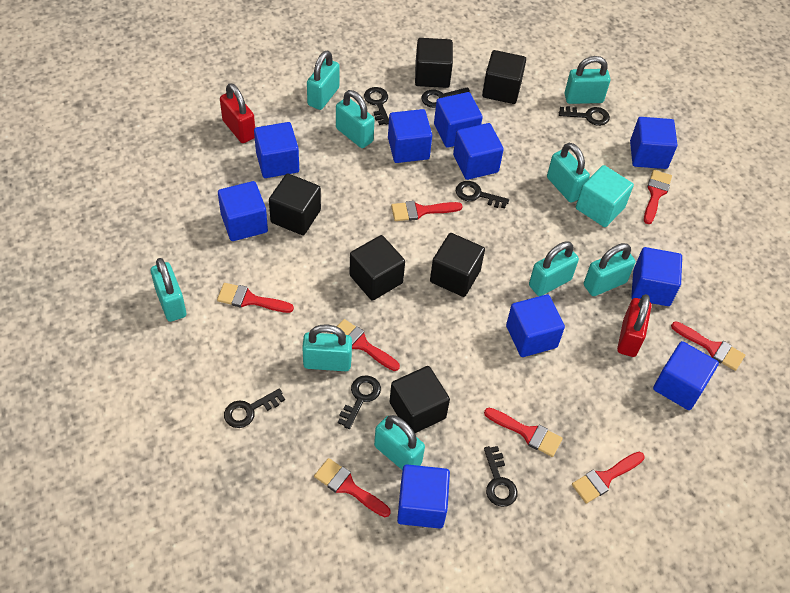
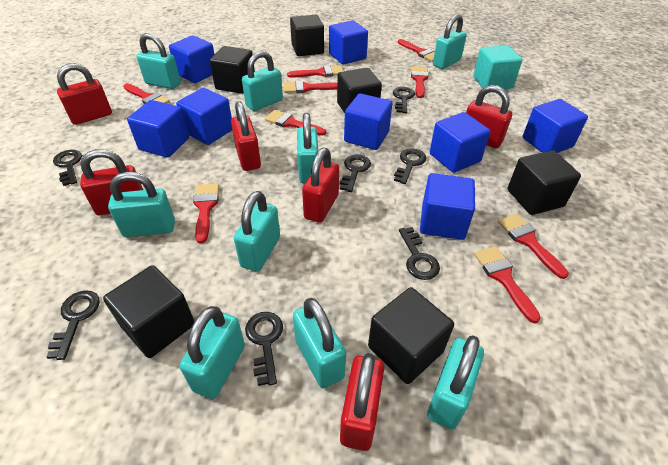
blue cube: [218,181,268,241] [254,122,299,178] [388,109,432,163] [397,464,450,529] [434,92,483,148] [453,123,504,180] [506,294,565,357] [630,117,677,169] [631,247,682,306] [653,341,719,410] = 10 -> [127,100,189,158] [169,35,215,83] [176,88,232,145] [329,20,368,65] [344,93,392,150] [420,173,475,240] [430,112,490,173] [523,99,588,153] = 8
red brush: [217,283,294,313] [314,458,391,517] [331,319,400,371] [391,201,463,221] [484,408,563,457] [572,452,645,504] [644,170,672,224] [671,321,745,371] = 8 -> [123,83,170,104] [193,183,219,244] [265,110,326,136] [284,81,337,93] [287,65,344,78] [398,39,435,62] [411,66,429,98] [474,246,541,323] [498,213,569,279] = 9
red padlock: [220,83,255,143] [617,294,652,357] = 2 -> [57,63,112,125] [80,149,143,215] [231,101,261,171] [302,148,339,223] [340,353,384,451] [466,85,512,148] = 6

